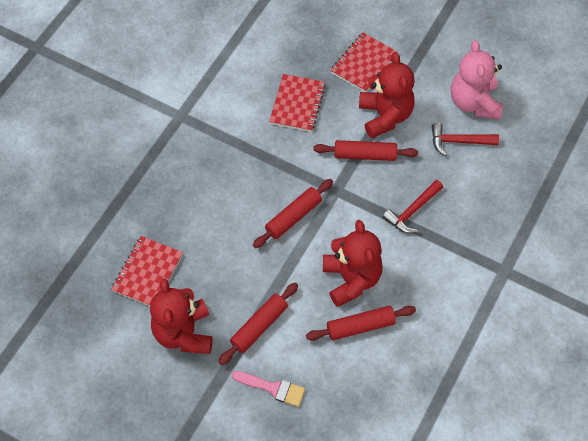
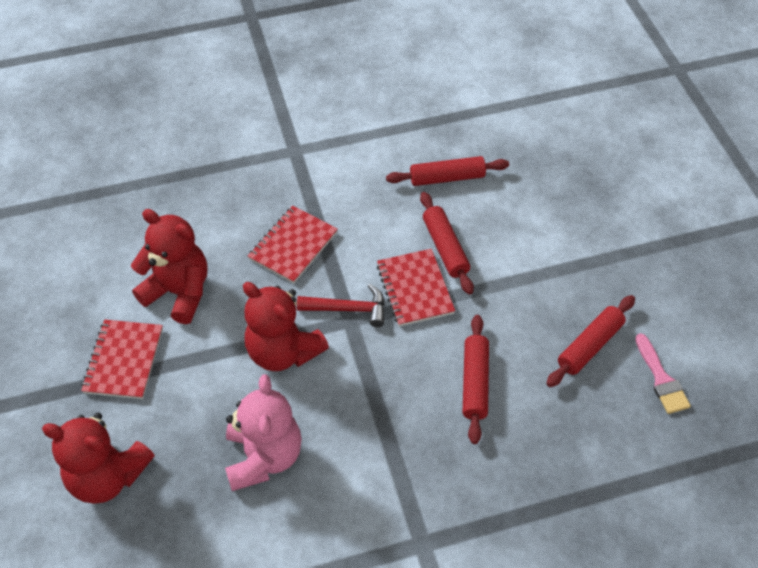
red hammer: [382,180,443,233] [432,123,499,156] = 2 -> [297,284,385,327] = 1

